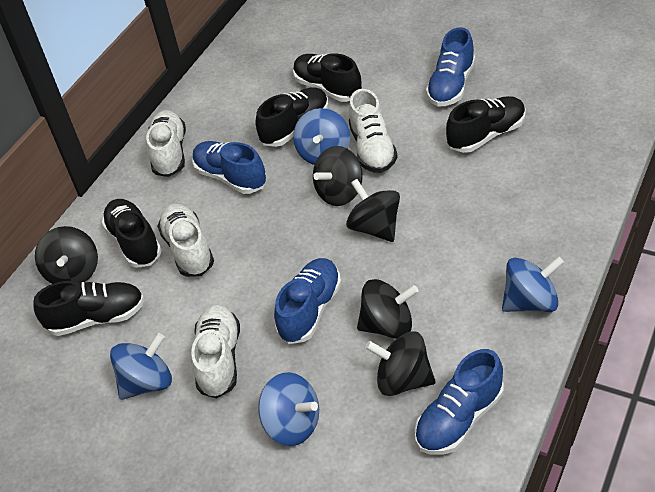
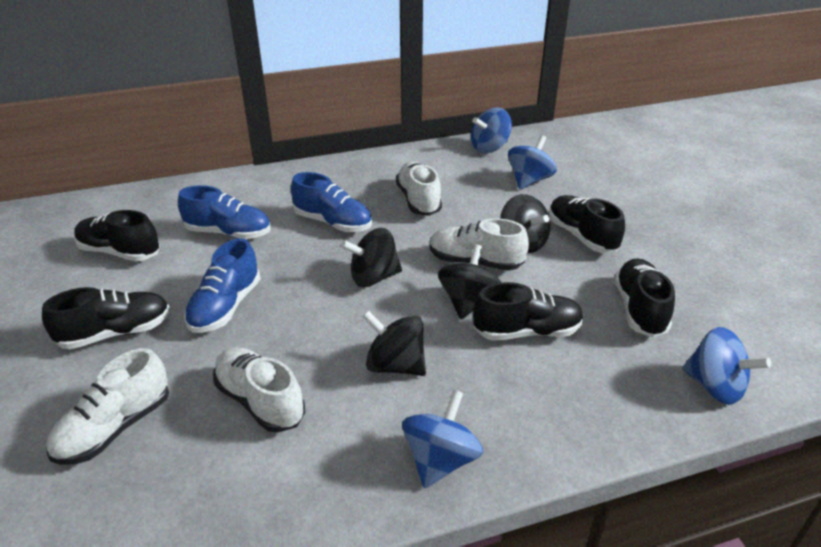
black spinning top: [35,226,98,284] [313,146,363,206] [346,179,400,242] [357,279,419,339] [365,331,436,396] = 5 -> [341,228,402,287] [362,310,426,376] [438,244,501,319] [500,194,551,253] = 4
blue shoe: [192,141,267,194] [274,258,341,344] [415,349,504,455] [426,27,475,107] = 4 -> [178,185,271,239] [184,239,261,333] [291,172,372,232] = 3

